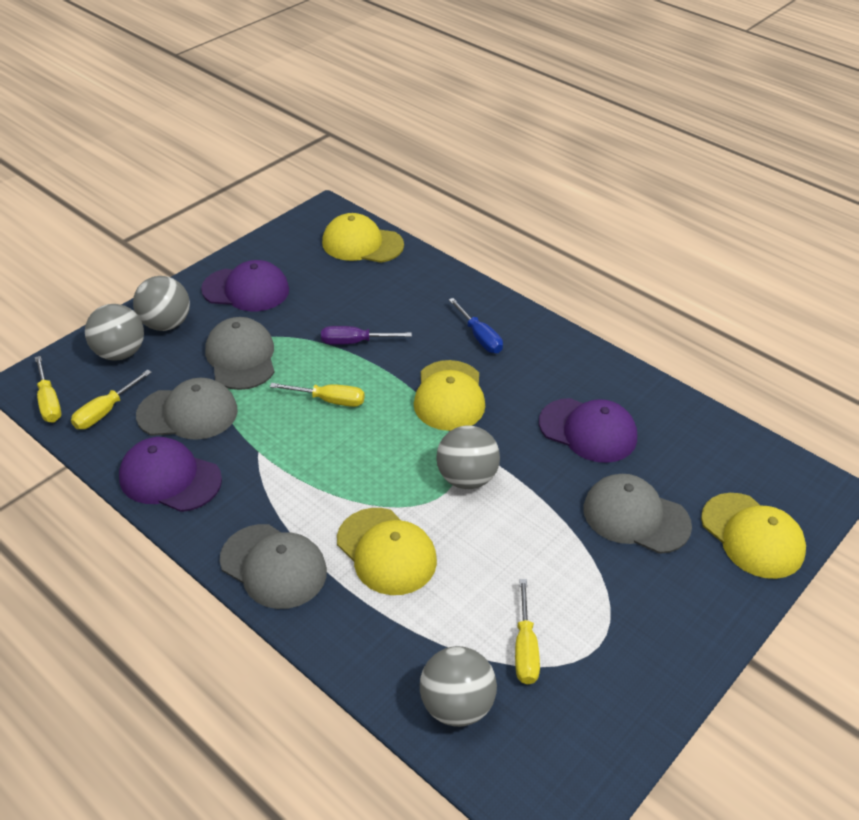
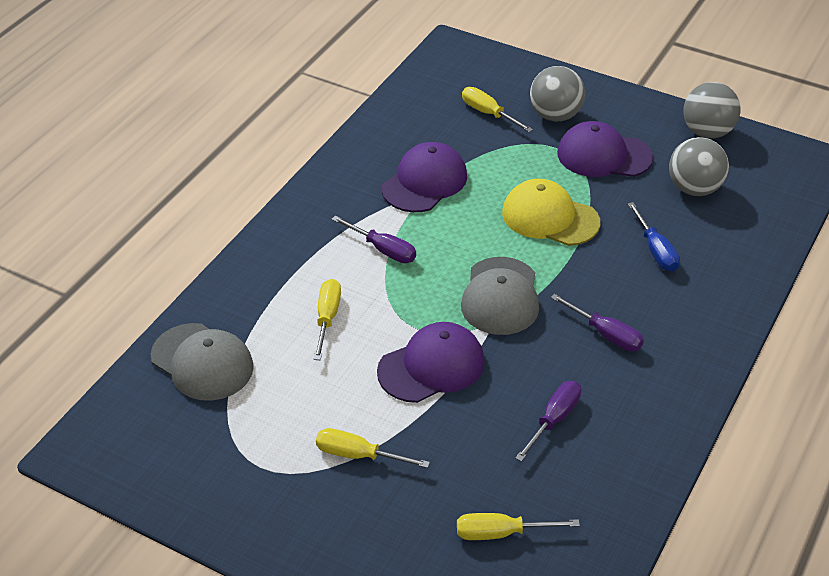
grey ball: [85,304,144,361] [133,276,190,331] [420,646,497,727] [436,425,500,489] = 4 -> [530,66,585,121] [669,137,729,196] [683,82,741,138] = 3
grey cap: [136,378,238,440] [205,317,275,390] [220,524,327,609] [583,474,692,554] = 4 -> [150,323,254,401] [461,257,539,335] = 2
purple screwdriver: [321,326,412,345] = 1 -> [332,216,416,263] [515,381,581,462] [551,294,644,351] = 3
yellow cap: [322,213,404,263] [337,508,437,595] [414,360,485,431] [701,493,806,579] = 4 -> [502,179,600,246] = 1

